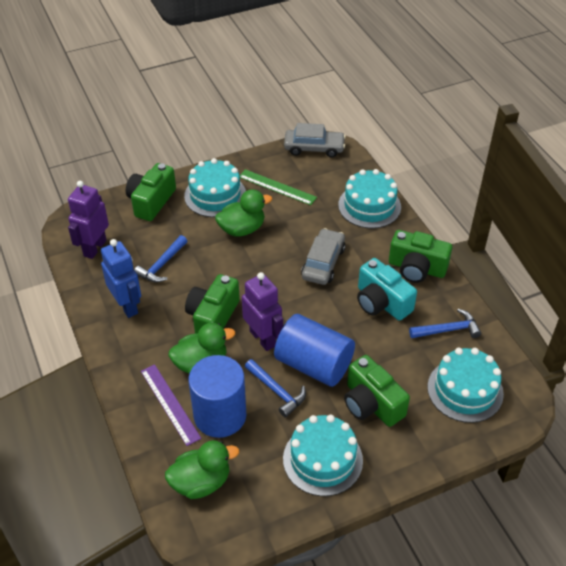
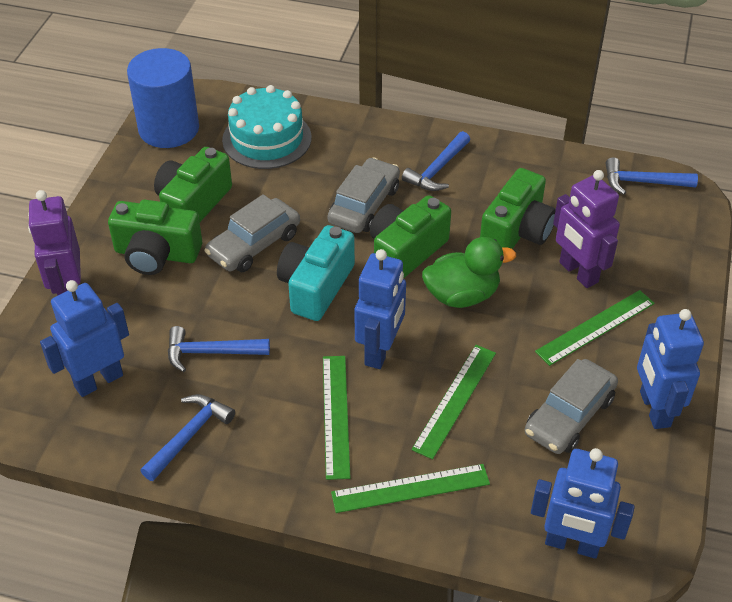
blue cylinder: [189,355,247,438] [274,314,355,387] = 2 -> [127,48,199,148] = 1
blue hammer: [134,235,187,283] [245,359,306,417] [409,309,481,338] = 3 -> [140,394,235,481] [168,326,270,372] [402,131,470,191] [606,157,698,195] = 4
blue robot: [101,239,141,318] = 1 -> [40,280,129,397] [354,249,406,369] [531,448,635,559] [637,309,704,429] = 4
green duck: [165,440,239,499] [168,323,235,374] [215,189,272,236] = 3 -> [422,237,516,308] = 1
green ruler: [240,169,317,205] = 1 -> [323,356,351,480] [331,464,490,513] [411,345,496,459] [535,290,655,366] = 4
grey car: [284,123,346,158] [301,228,345,285] = 2 -> [204,194,300,272] [328,157,400,233] [525,359,618,454] = 3
purple ruler: [141,364,201,446] = 1 -> none = 0
turquoise cake: [184,158,246,217] [283,415,363,496] [338,169,401,228] [427,348,504,423] = 4 -> [222,85,312,169] = 1

